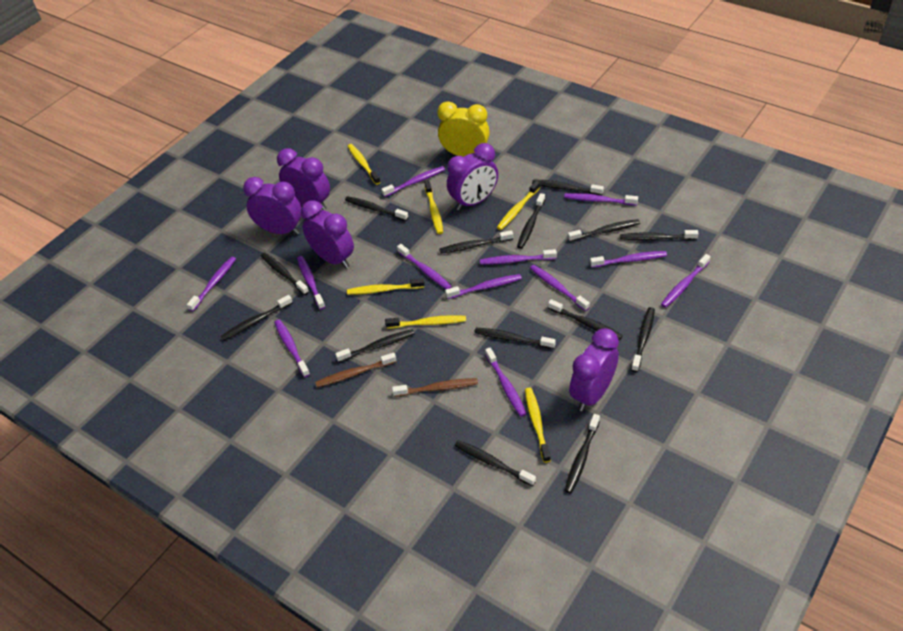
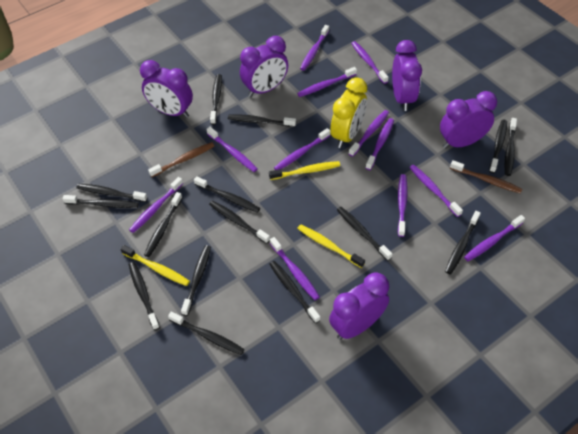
black toothbrush: [221,295,293,341] [261,252,309,295] [335,329,415,362] [345,196,408,221] [439,230,513,254] [455,440,536,486] [474,328,556,349] [517,193,545,249] [532,179,604,195] [548,299,623,340] [565,414,600,493] [568,219,640,242] [620,230,699,240] [631,307,655,372] = 14 -> [63,195,139,208] [76,184,147,202] [129,262,160,330] [144,192,182,257] [168,311,245,355] [181,245,211,316] [194,176,260,213] [209,200,270,244] [210,74,222,125] [228,114,296,127] [269,261,320,324] [337,207,392,261] [445,211,481,275] [489,120,507,173] [505,118,517,176] = 15
yellow toothbrush: [347,144,380,185] [347,278,425,295] [385,315,466,329] [424,180,443,234] [497,181,540,230] [525,388,551,463] = 6 -> [120,245,190,286] [269,161,340,180] [297,224,365,268] = 3

